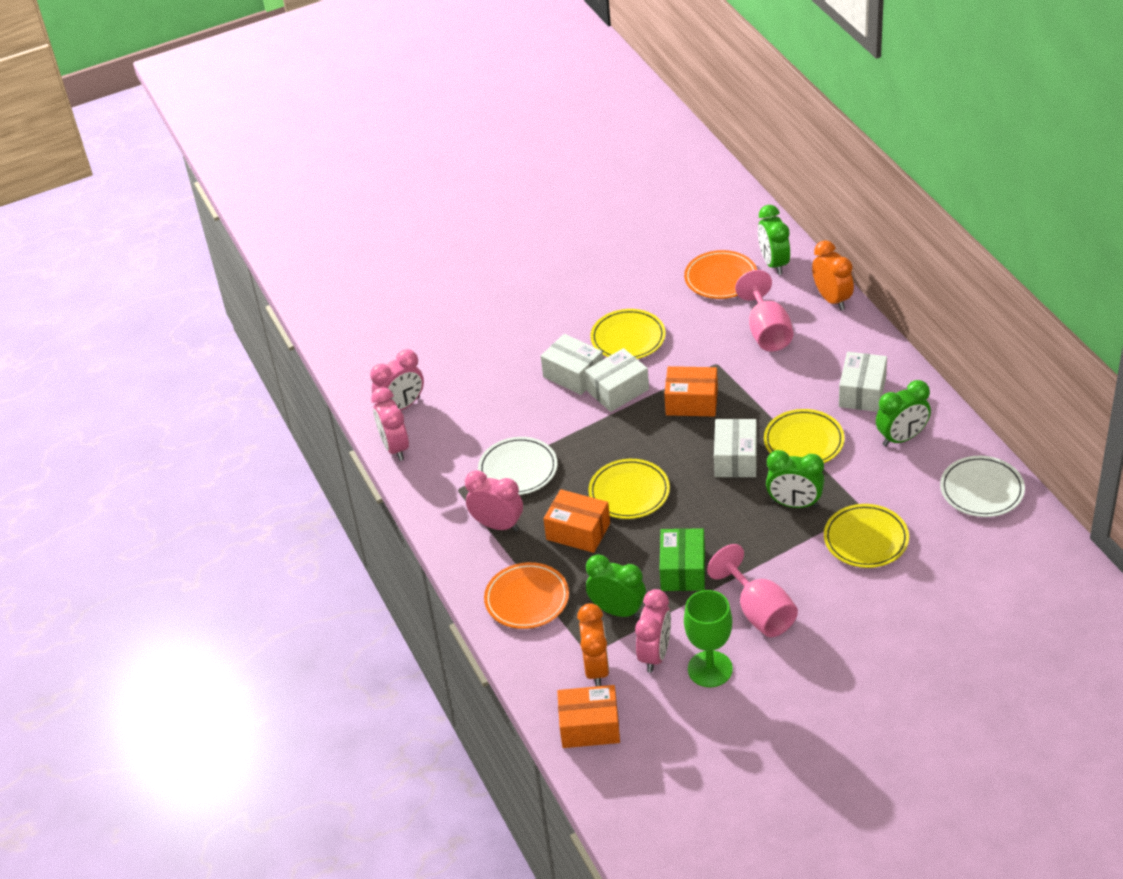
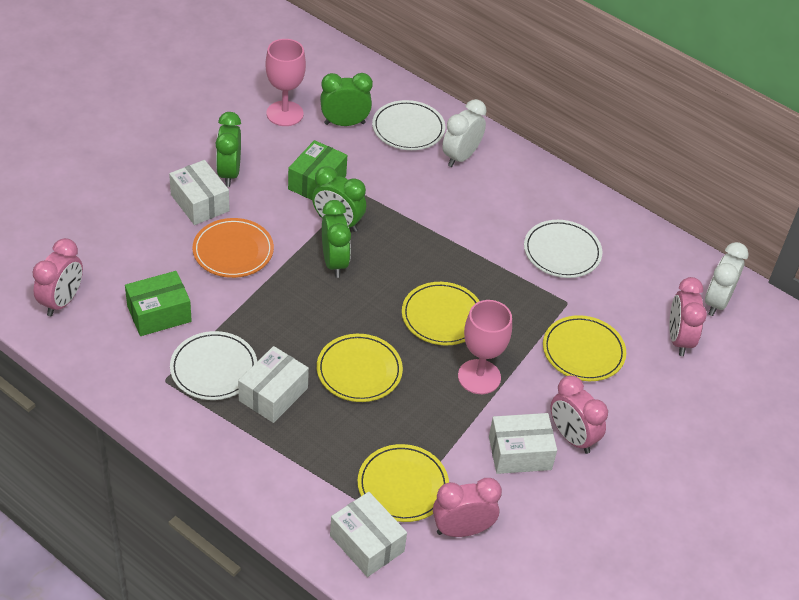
green box: [659,528,705,591] = 1 -> [125,271,192,336] [288,140,347,200] = 2
green goblet: [684,590,733,687] = 1 -> none = 0
orange box: [543,489,610,553] [557,685,620,748] [664,366,718,417] = 3 -> none = 0
orange clock: [577,603,609,686] [812,240,854,310] = 2 -> none = 0
orange plate: [484,562,569,629] [684,250,757,299] = 2 -> [192,218,274,278] = 1
white clock: none = 0 -> [442,99,487,167] [705,242,749,316] = 2
white plate: [478,437,557,495] [940,456,1025,517] = 2 -> [170,331,257,400] [372,100,445,150] [524,220,602,278] = 3

